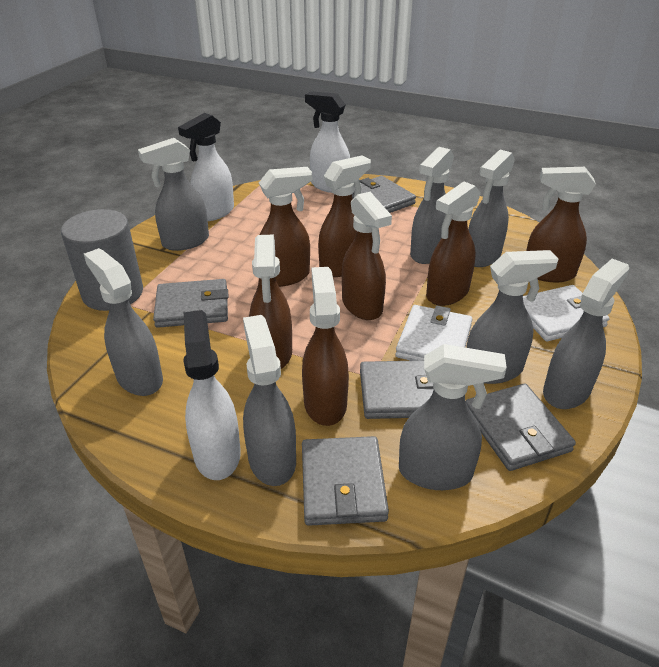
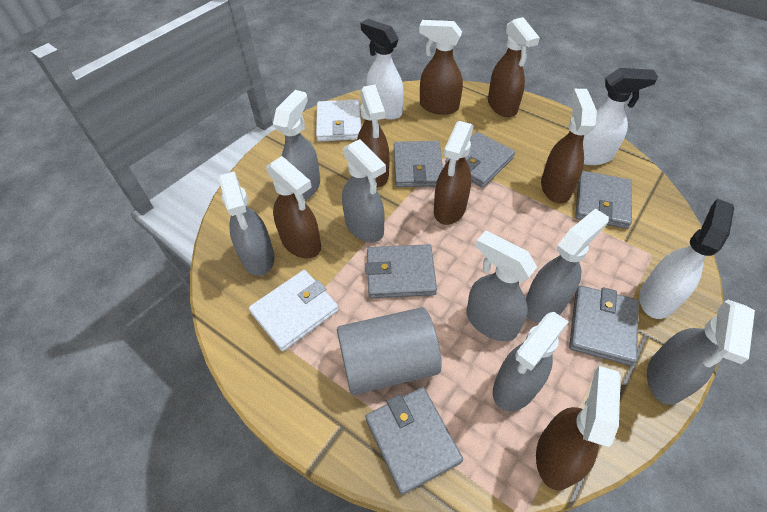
grey spray bottle: [84,248,163,396] [138,138,209,251] [243,315,296,486] [399,344,507,490] [410,147,454,264] [466,250,558,384] [468,149,515,267] [543,259,629,409] = 8 -> [219,172,274,276] [273,90,320,201] [342,139,386,243] [466,231,537,342] [493,312,569,411] [526,208,609,322] [647,300,755,405] = 7
grey wallet: [153,279,228,328] [302,436,389,526] [352,176,416,213] [360,360,434,419] [466,383,576,471] = 5 -> [365,244,437,298] [365,387,463,495] [394,141,443,187] [445,132,515,188] [569,285,639,366] [575,171,632,229] = 6

